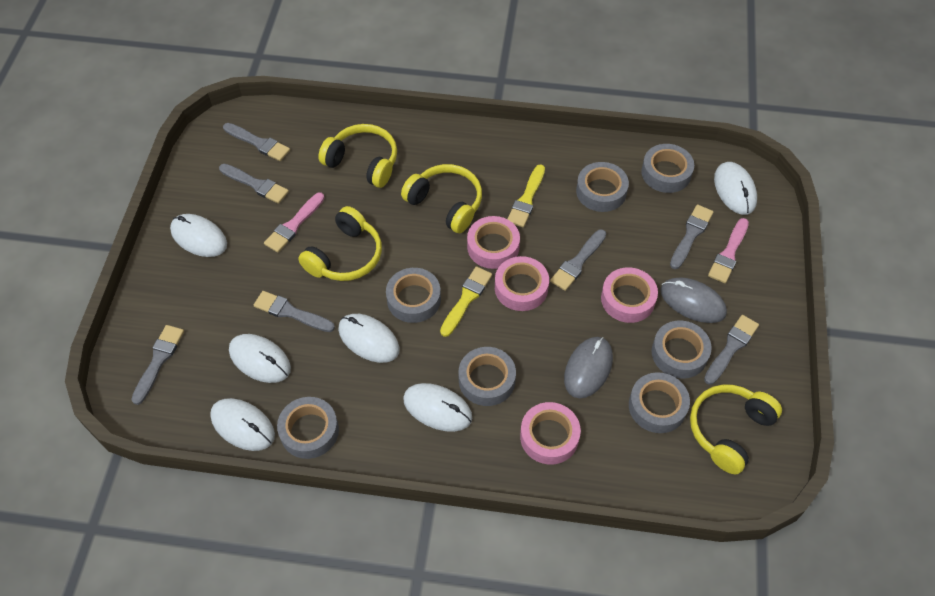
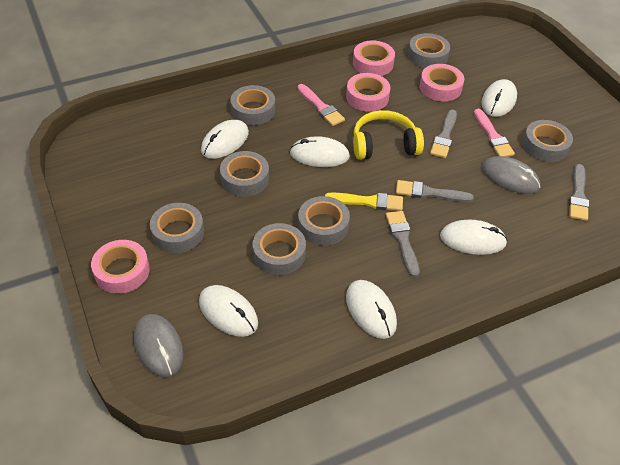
grey brush: [131,325,184,405] [219,164,289,204] [223,123,290,161] [254,291,335,332] [550,229,606,291] [670,205,714,269] [704,315,759,385] = 7 -> [386,211,420,277] [396,180,474,202] [430,110,457,158] [569,164,589,221] = 4
yellow brush: [440,266,492,337] [508,164,545,227] = 2 -> [325,193,403,211] = 1
yellow headphones: [298,206,382,281] [318,124,397,188] [401,164,482,233] [690,385,782,474] = 4 -> [353,110,424,160] = 1

